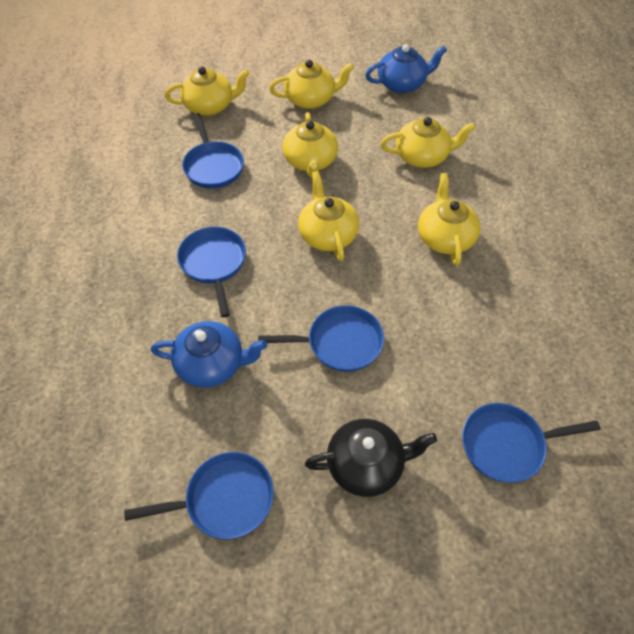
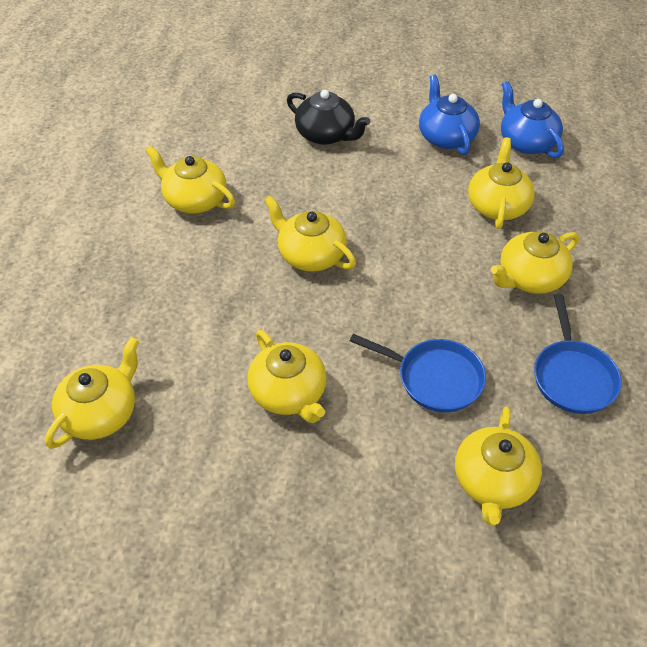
blue pan: [124,452,274,540] [177,227,246,317] [182,113,244,189] [258,305,384,372] [462,403,601,483] = 5 -> [350,334,486,412] [534,294,622,414] = 2
yellow teapot: [165,66,250,116] [269,60,354,109] [283,112,338,178] [298,171,359,261] [381,117,475,168] [418,173,481,265] = 6 -> [45,337,139,449] [145,146,235,213] [247,330,327,423] [264,196,356,272] [455,407,542,526] [468,137,535,229] [490,231,579,294] = 7

